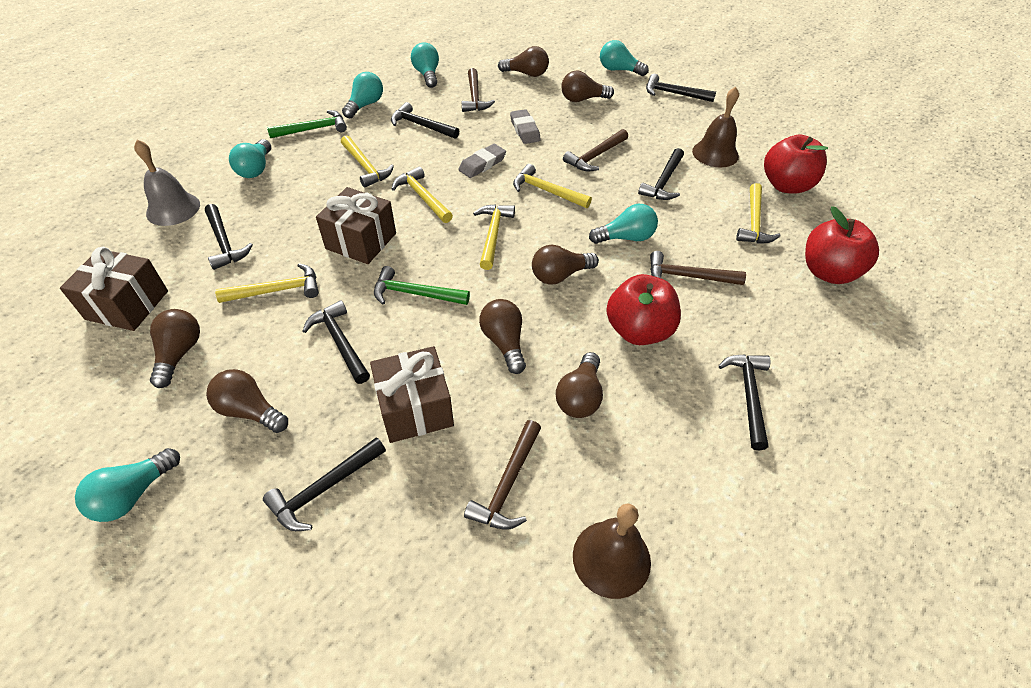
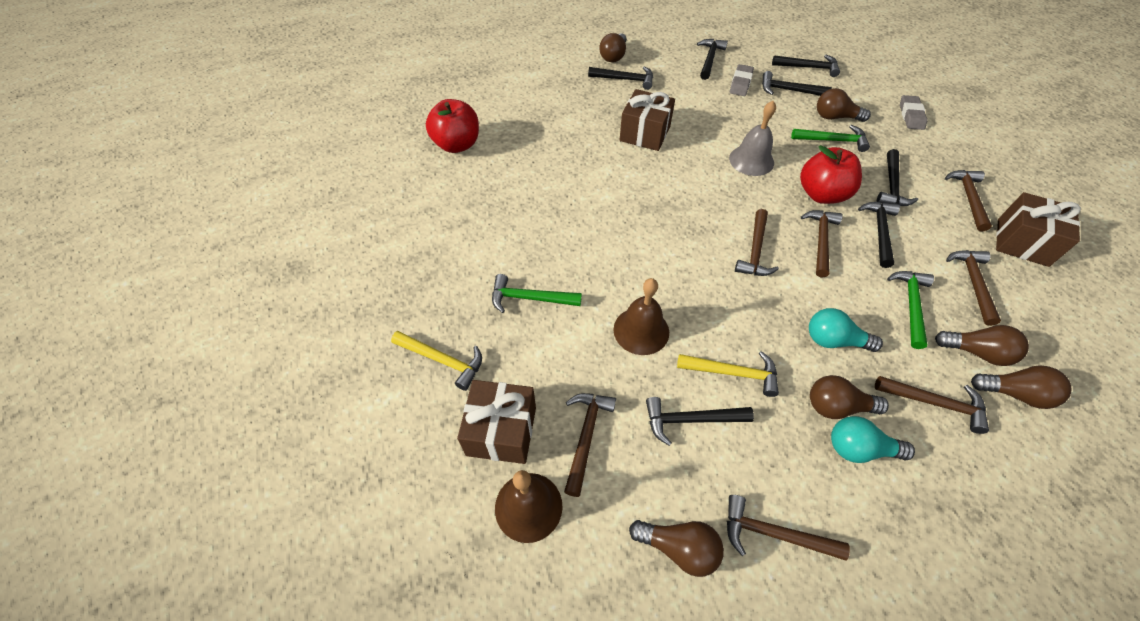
brown hammer: [461,68,495,112] [464,420,541,530] [563,129,628,171] [650,251,746,285] = 4 -> [564,393,616,497] [727,495,850,561] [735,209,779,276] [801,210,843,278] [875,376,989,434] [945,170,992,231] [946,250,1001,326] = 7
brown light bulb: [150,309,200,388] [206,369,288,433] [479,299,526,374] [498,46,549,77] [532,245,599,285] [556,352,603,418] [561,70,614,102] = 7 -> [600,33,627,62] [629,520,724,577] [810,375,889,419] [817,88,871,122] [935,325,1029,366] [971,365,1071,409] = 6
green hammer: [267,110,347,138] [374,266,470,305] = 2 -> [492,274,582,313] [791,125,870,152] [887,271,934,349] = 3
red apple: [606,274,681,345] [764,135,828,194] [805,206,879,284] = 3 -> [426,99,479,153] [800,145,862,204] = 2
turquoise light bulb: [75,448,180,522] [229,139,271,178] [342,72,383,119] [411,43,439,88] [589,204,658,244] [600,40,649,76] = 6 -> [809,308,883,352] [831,416,915,463] = 2
yellow hammer: [215,263,319,303] [341,135,394,188] [392,167,453,223] [473,204,515,270] [513,164,592,208] [736,183,781,243] = 6 -> [391,331,482,391] [677,351,779,397] = 2

